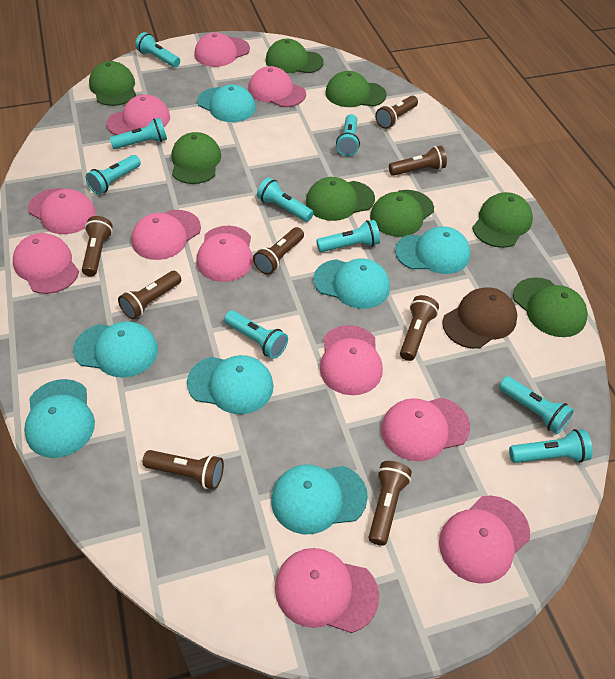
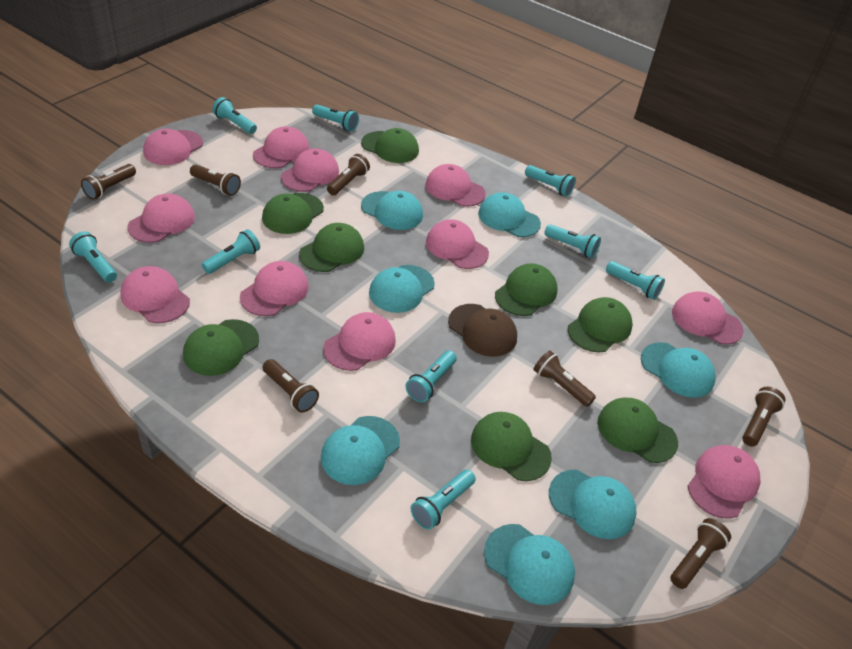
brown flashlight: [82,216,113,277] [118,271,181,320] [143,450,224,490] [253,227,304,275] [369,461,412,546] [375,96,418,129] [389,145,447,176] [400,295,439,361] = 8 -> [81,164,136,200] [190,164,241,196] [263,359,319,412] [327,154,370,195] [534,351,596,407] [670,518,731,589] [742,387,785,447] = 7

